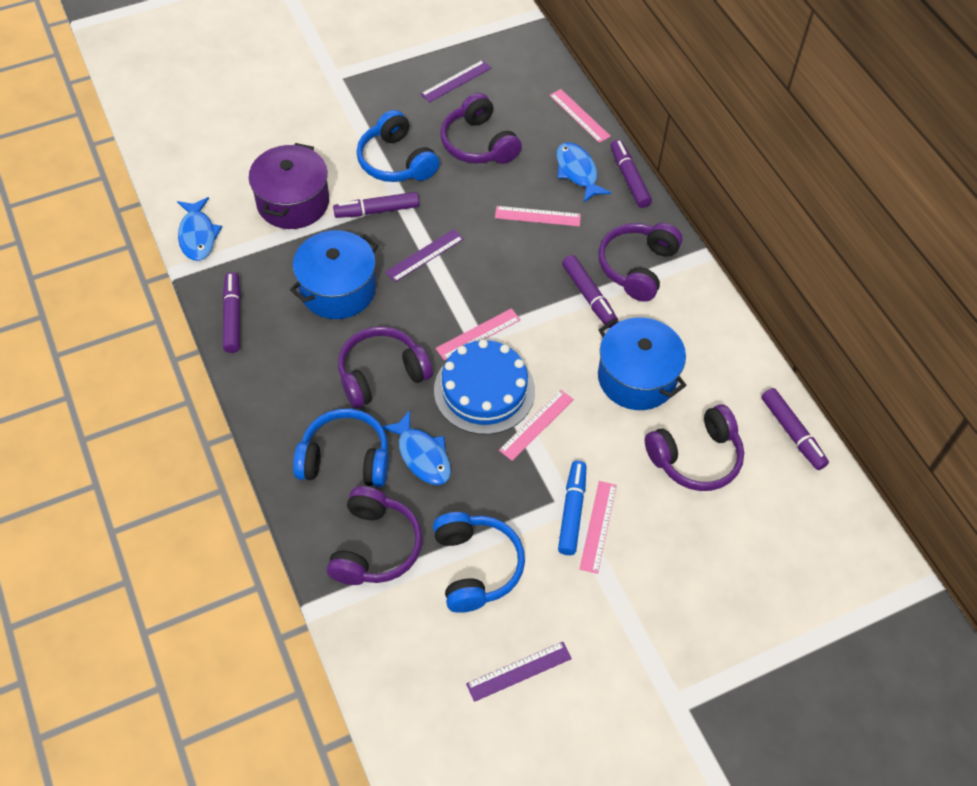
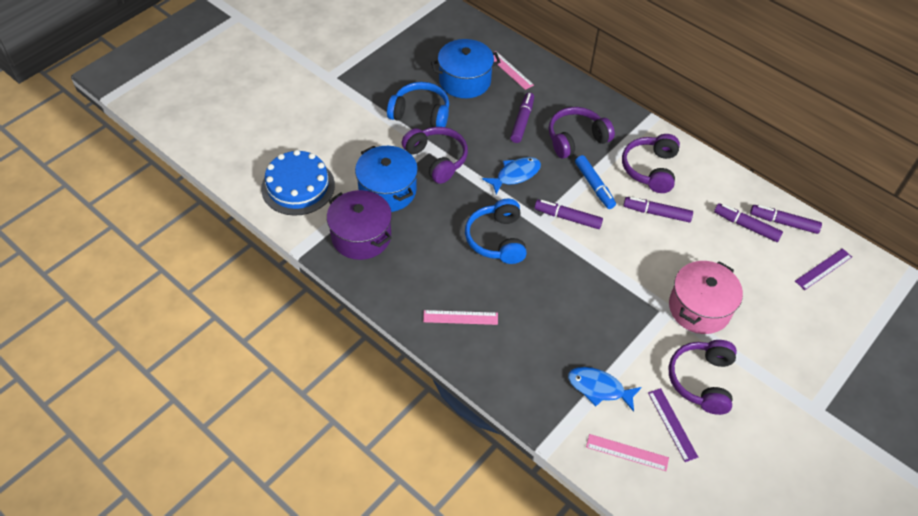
blue fish: [177,197,222,261] [382,410,451,485] [556,142,611,202] = 3 -> [482,157,541,195] [568,367,642,412] = 2
blue headphones: [293,409,389,487] [357,110,440,182] [433,512,525,613] = 3 -> [387,82,449,127] [465,199,527,264] = 2
pink pot: none = 0 -> [669,261,743,334] = 1
pink ruler: [435,308,521,361] [495,206,581,226] [499,390,574,461] [549,89,611,143] [579,481,617,574] = 5 -> [423,310,498,325] [493,51,534,90] [586,434,669,471] = 3
purple headphones: [327,486,423,585] [338,326,433,408] [440,93,522,164] [599,223,682,302] [645,404,744,491] = 5 -> [402,127,468,184] [549,107,615,159] [622,134,680,193] [669,340,737,415] = 4
purple ruler: [385,229,464,282] [421,60,491,103] [466,642,572,702] = 3 -> [648,388,698,462] [795,248,852,290] = 2

